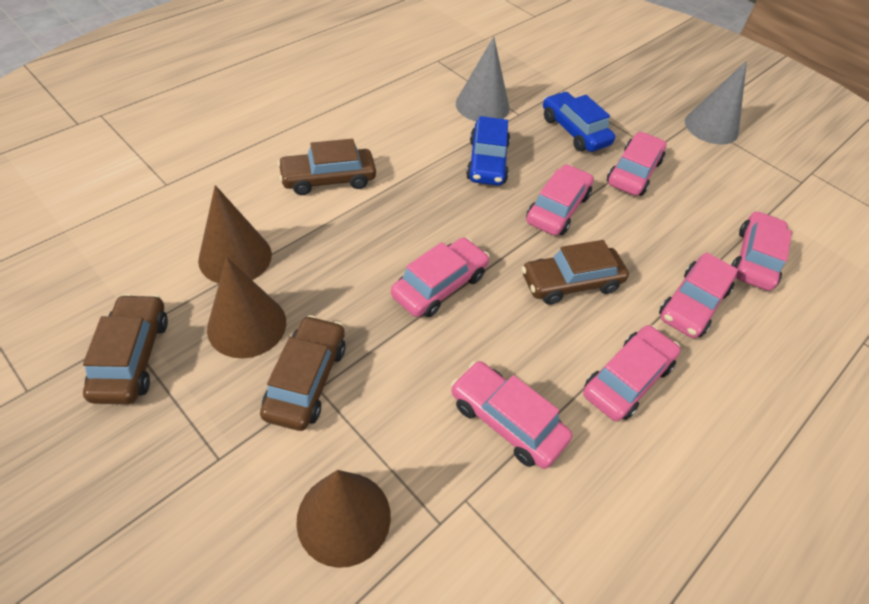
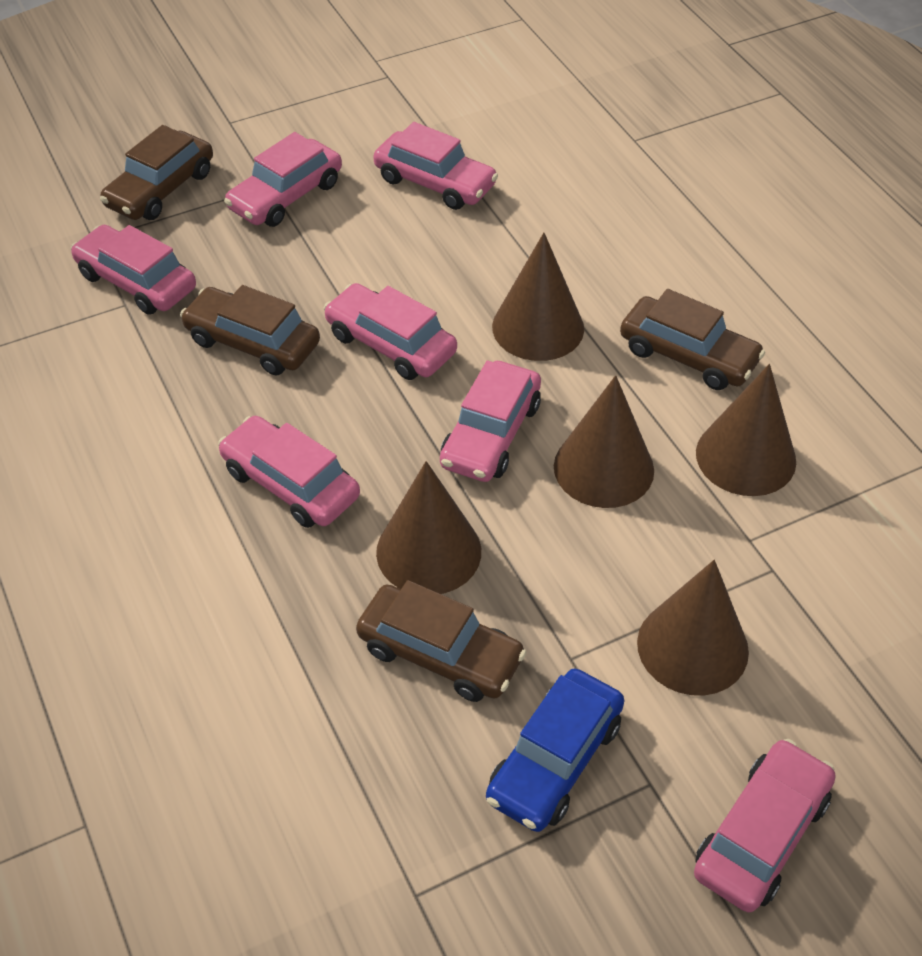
blue car: [466,116,510,186] [543,92,615,152] = 2 -> [486,669,624,832] = 1
brown cone: [198,185,272,284] [207,257,286,358] [296,470,391,568] = 3 -> [376,461,481,594] [492,233,584,361] [554,375,654,508] [637,560,749,695] [696,364,796,496] = 5
grey cone: [456,37,510,121] [685,61,747,145] = 2 -> none = 0

